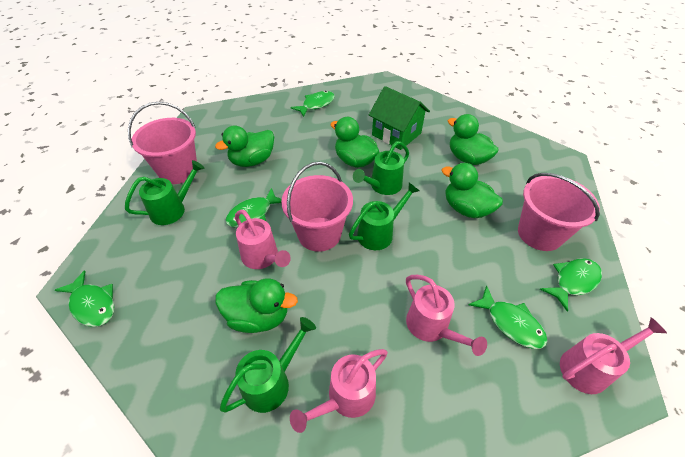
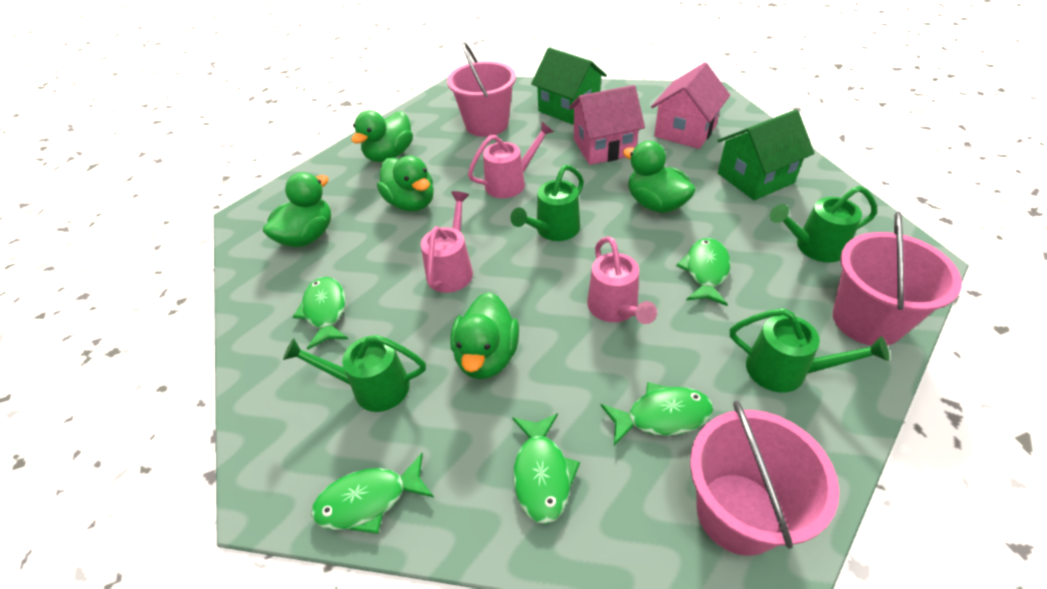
green house: [369,86,430,150] = 1 -> [531,47,607,125] [718,109,815,200] = 2
pink house: none = 0 -> [569,85,645,165] [651,62,730,149] = 2
pink watering can: [235,210,291,269] [290,349,388,433] [406,275,487,356] [560,317,667,394] = 4 -> [421,191,473,293] [468,122,554,198] [587,236,657,324] = 3

